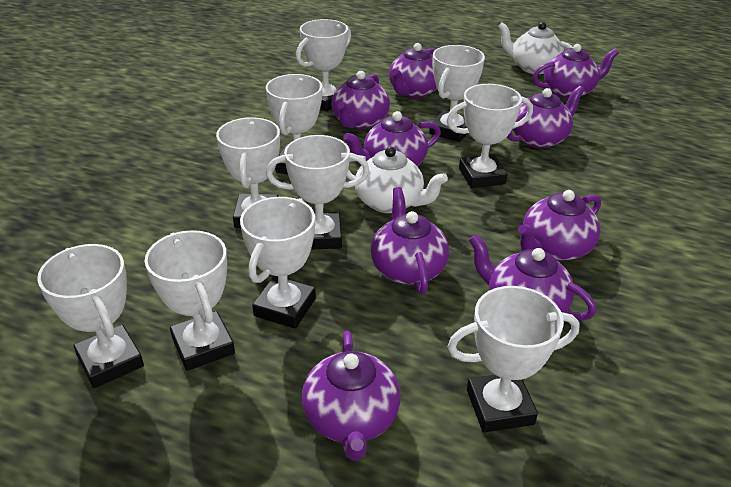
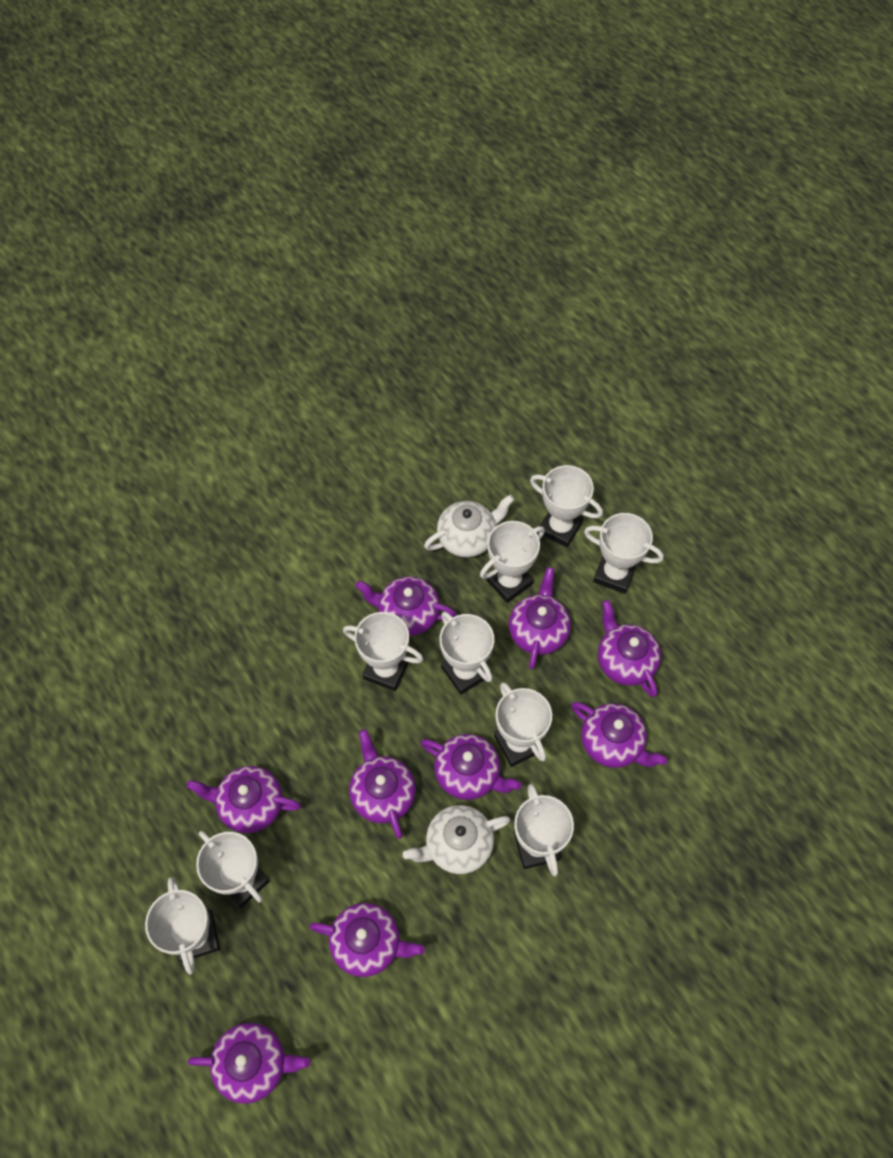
white trophy: [37,244,144,388] [145,230,235,371] [216,117,280,228] [240,197,316,329] [266,74,322,174] [266,135,370,250] [296,19,351,111] [429,45,485,142] [446,84,533,188] [447,286,580,432] = 10 -> [145,877,220,975] [196,831,270,909] [343,612,423,691] [440,612,494,695] [480,521,545,603] [494,682,552,767] [514,784,574,877] [530,465,603,547] [584,513,664,594] = 9

